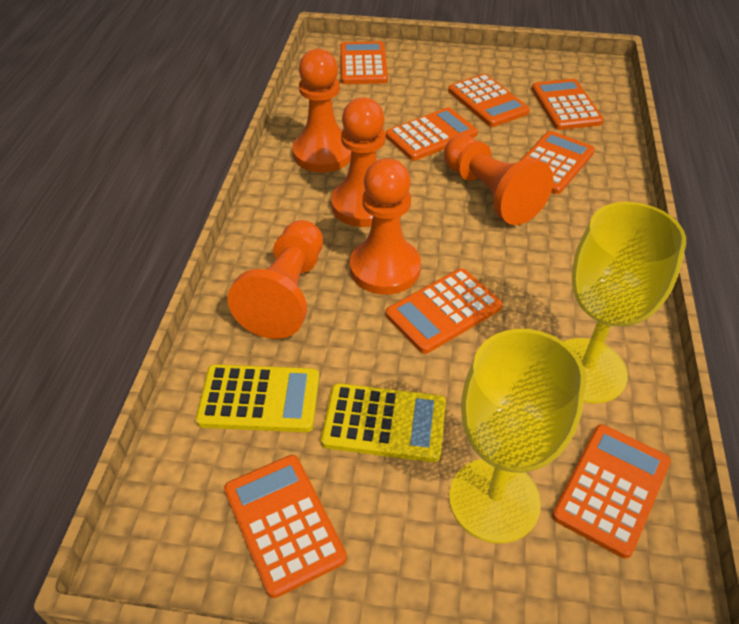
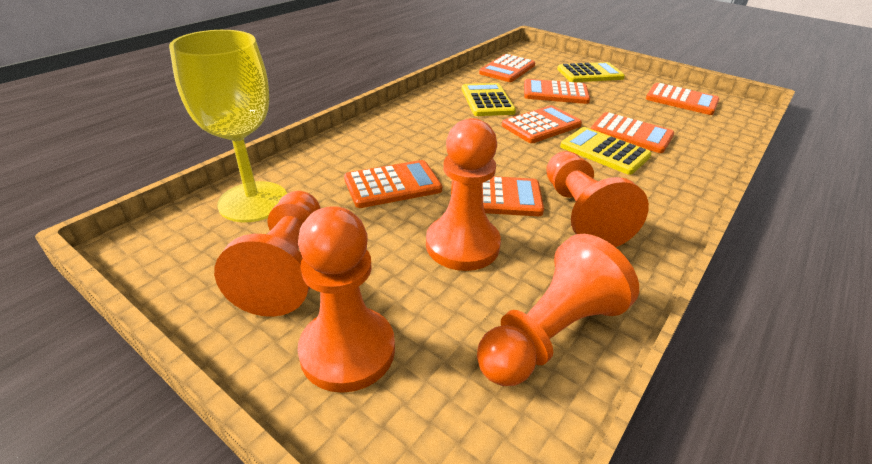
orange calculator: [224,455,347,598] [340,41,388,84] [386,107,478,161] [386,268,503,354] [448,74,530,127] [520,131,595,194] [531,79,604,130] [552,424,671,559] = 8 -> [344,160,442,208] [451,176,544,216] [479,54,535,82] [502,105,582,143] [524,79,590,104] [591,112,674,153] [646,83,719,115] = 7
yellow calculator: [196,364,319,432] [321,383,446,462] = 2 -> [462,83,516,116] [557,62,625,82] [560,127,652,175] = 3
yellow goblet: [449,329,586,543] [563,202,686,404] = 2 -> [169,30,287,222] = 1

